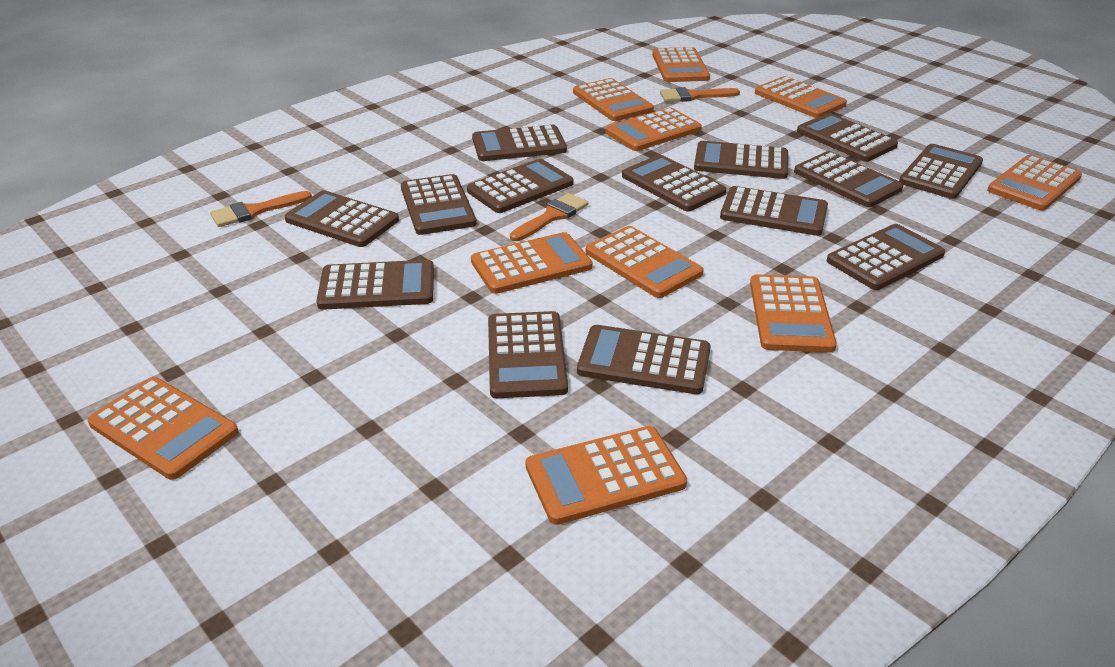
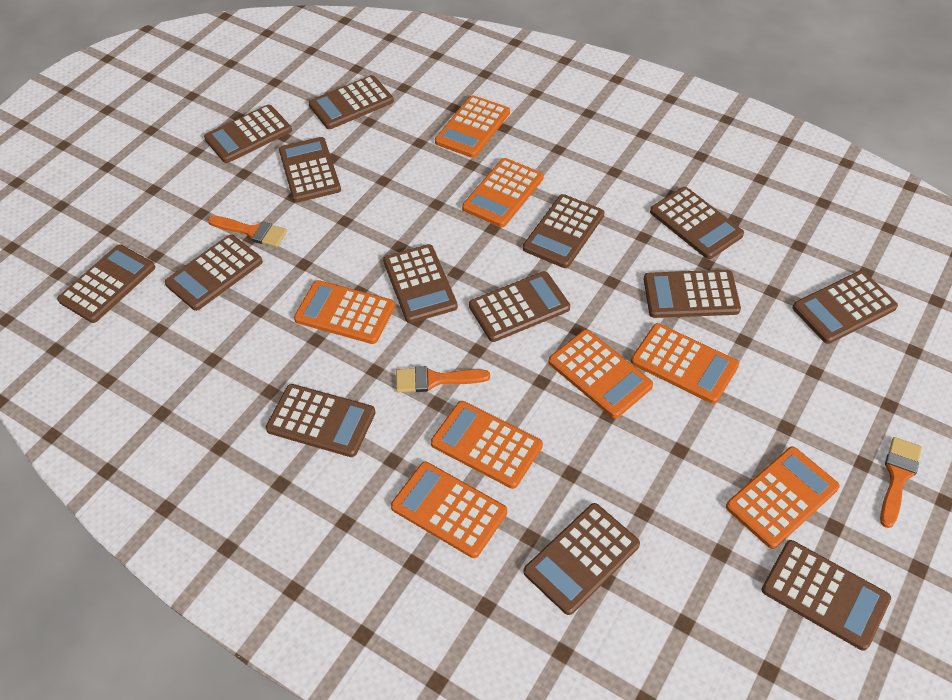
orange calculator: [87,377,239,480] [471,232,592,294] [525,426,687,525] [573,78,654,121] [586,226,704,298] [606,107,702,151] [652,47,710,82] [750,274,837,353] [755,76,847,118] [987,155,1082,211] = 10 -> [294,280,395,344] [391,462,507,558] [431,401,543,489] [435,95,510,158] [462,158,544,227] [548,330,653,418] [631,323,739,404] [726,446,840,549] = 8

